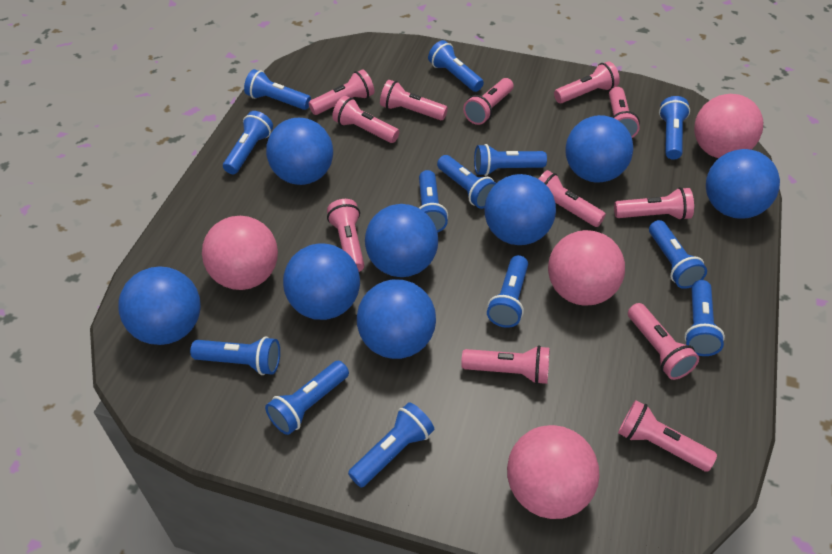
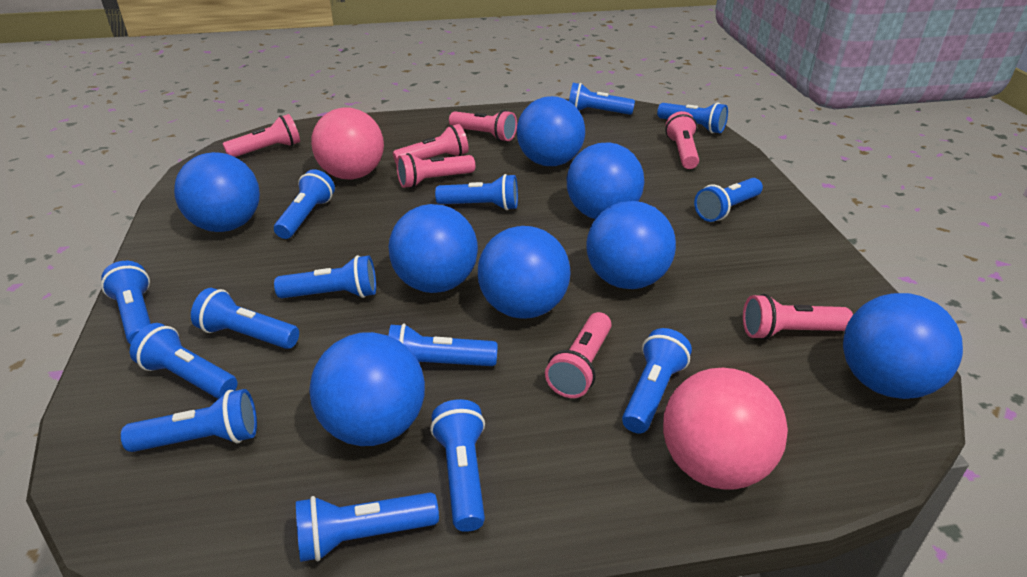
blue flashlight: [190,336,280,375] [223,111,273,174] [244,69,311,110] [265,361,349,435] [348,402,434,488] [419,170,448,233] [428,40,484,92] [437,155,496,209] [474,144,547,176] [487,255,528,328] [649,220,707,289] [659,96,690,160] [684,280,725,356] = 13 -> [101,261,151,344] [121,389,257,452] [130,323,237,399] [191,288,299,349] [274,169,335,239] [274,255,376,298] [296,492,439,562] [389,324,497,366] [430,399,485,532] [435,174,518,210] [569,83,635,115] [622,328,692,434] [657,102,728,133] [694,178,763,222] = 14
pink ball: [202,216,278,290] [507,425,600,519] [548,230,625,306] [694,94,763,158] = 4 -> [311,108,384,180] [663,368,788,490] = 2
pink flashlight: [308,69,375,115] [327,199,364,272] [332,96,399,143] [380,80,448,120] [461,345,550,384] [463,78,514,125] [539,170,606,227] [554,61,620,103] [609,87,640,138] [614,187,694,220] [618,400,717,472] [628,303,699,380] = 12 -> [223,114,300,157] [393,124,469,165] [397,153,475,188] [449,110,517,142] [545,312,611,398] [665,111,699,169] [743,294,853,340] = 7

